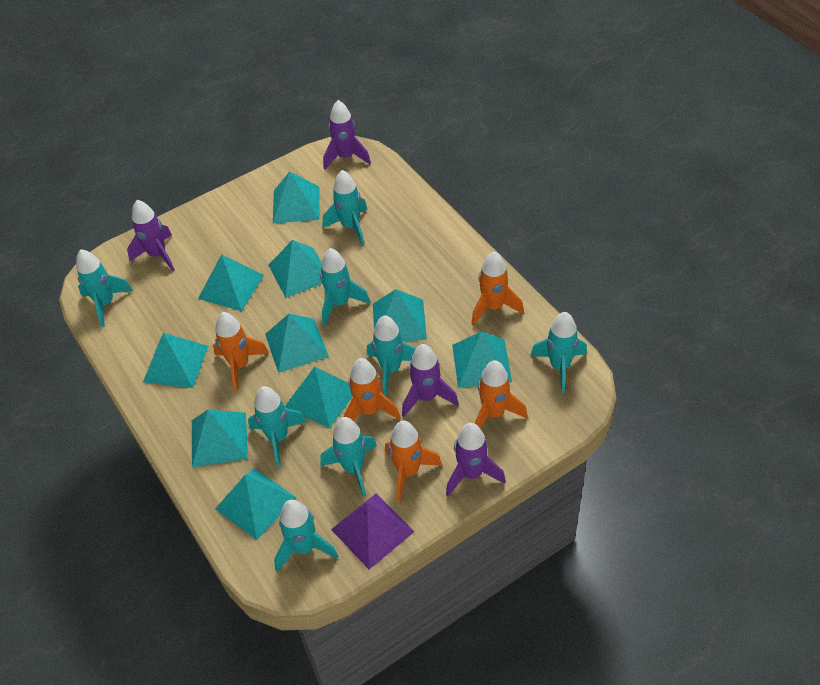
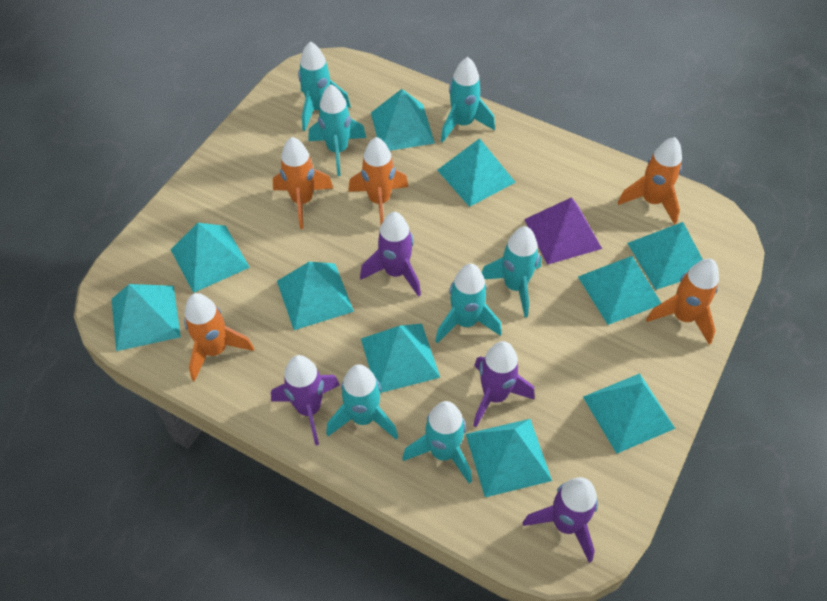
turquoise rocket: [76,249,133,327] [248,386,307,467] [274,500,338,572] [320,248,370,325] [320,417,377,497] [323,170,367,245] [367,315,416,396] [530,312,587,393] = 8 -> [298,41,351,131] [308,85,366,176] [326,364,398,439] [402,401,472,484] [435,264,502,343] [441,57,495,143] [482,226,541,317] = 7

